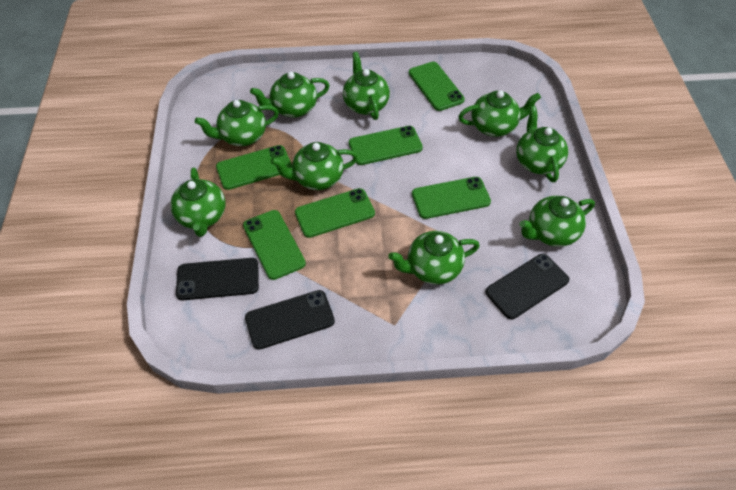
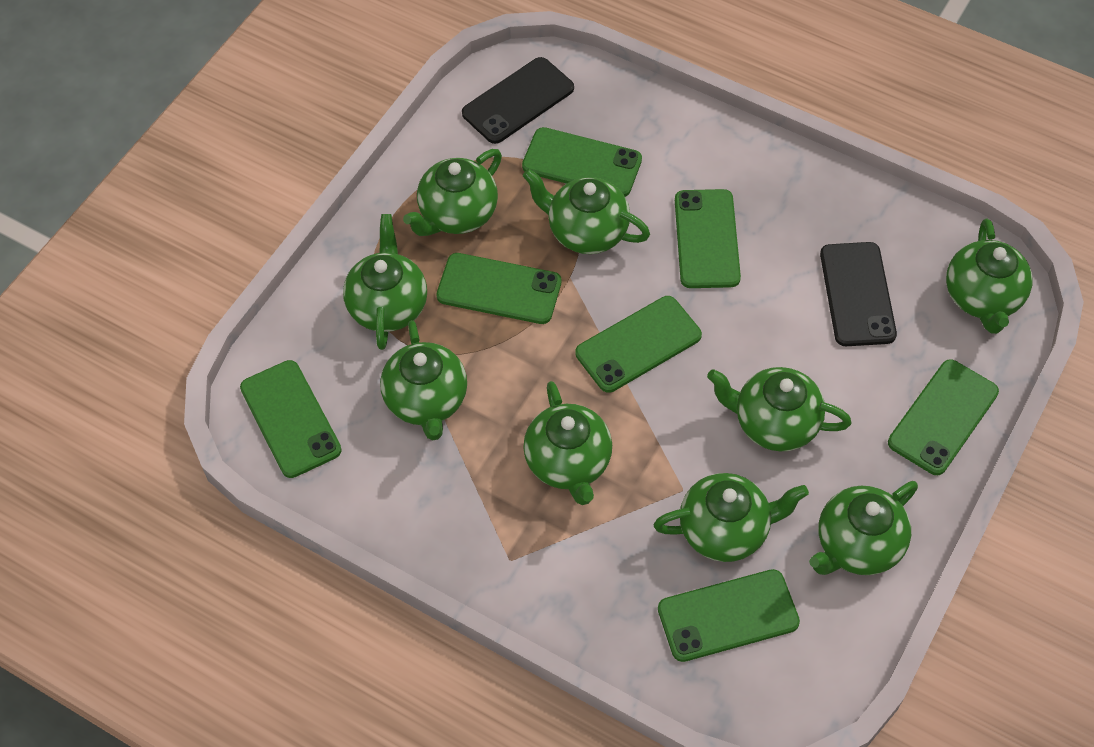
black phone: [176,258,259,300] [245,290,335,350] [486,254,569,319] = 3 -> [462,57,574,144] [820,242,897,346] = 2
green phone: [216,145,292,190] [243,210,306,280] [295,188,375,238] [349,126,423,165] [409,62,465,111] [412,177,491,219] = 6 -> [240,360,342,478] [436,253,561,324] [522,127,642,197] [575,296,702,393] [658,569,800,662] [675,189,741,288] [888,359,999,475] = 7

